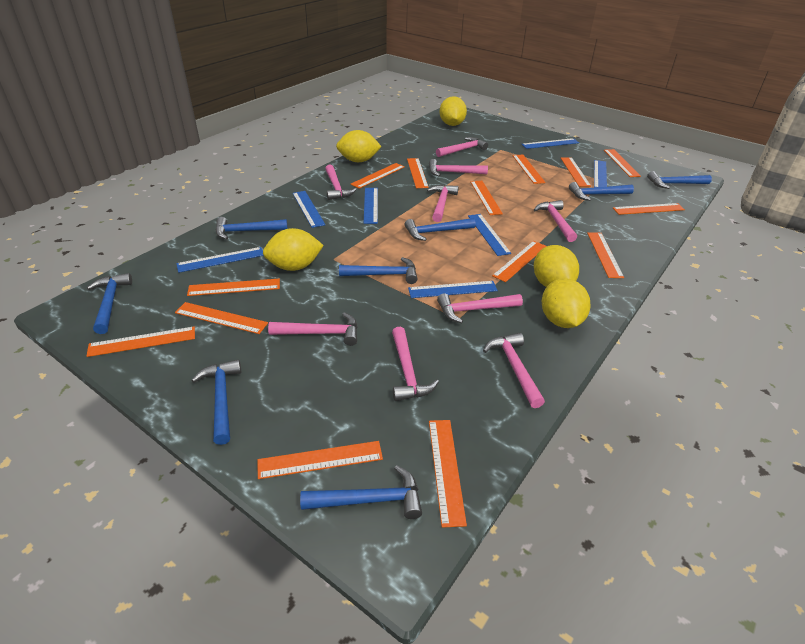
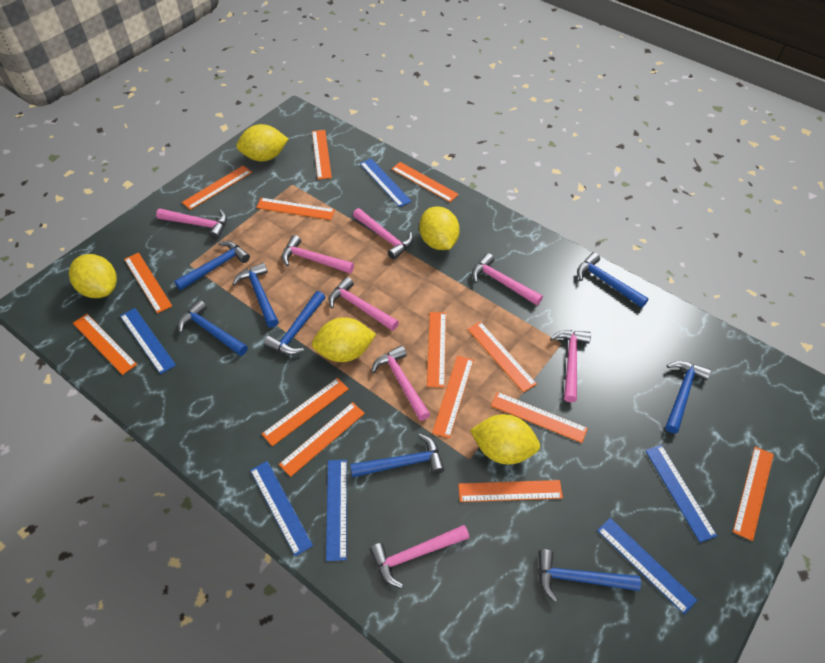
blue ruler: [176,247,264,273] [293,191,325,228] [364,188,378,224] [408,281,498,298] [468,214,511,256] [521,138,579,149] [594,160,607,188] = 7 -> [120,308,176,374] [250,461,313,556] [326,460,347,561] [360,158,412,207] [597,518,697,615] [645,445,717,543] = 6
pink hammer: [268,312,358,346] [325,164,357,200] [392,327,439,401] [427,185,459,222] [429,159,488,176] [436,137,488,157] [437,293,523,323] [483,333,545,408] [534,200,577,242] = 9 -> [156,209,227,240] [282,235,354,273] [328,277,399,331] [353,208,413,260] [369,525,469,588] [371,345,430,421] [472,253,543,305] [550,330,591,402] = 8

